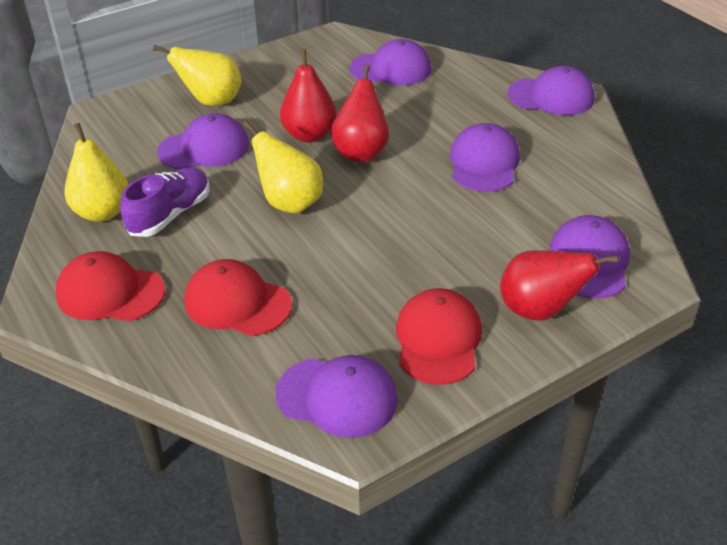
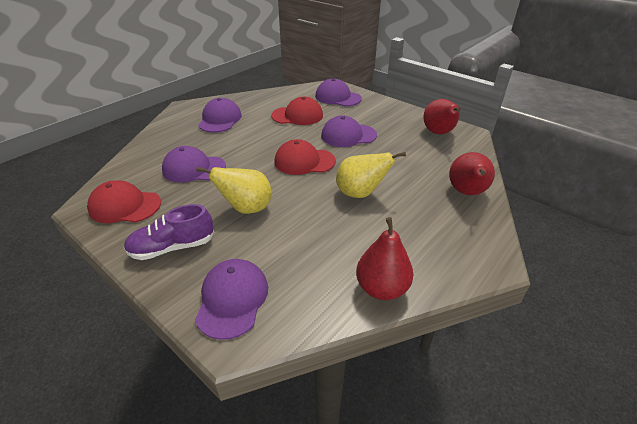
purple cap: [157,113,249,169] [275,355,398,438] [350,39,432,85] [450,123,520,192] [508,66,595,115] [549,215,630,299] = 6 -> [162,146,226,183] [195,259,268,340] [198,98,242,132] [315,79,362,106] [321,116,377,147] = 5
yellow pear: [64,123,129,222] [153,45,242,106] [243,121,323,214] = 3 -> [196,167,272,214] [336,152,406,198] = 2

